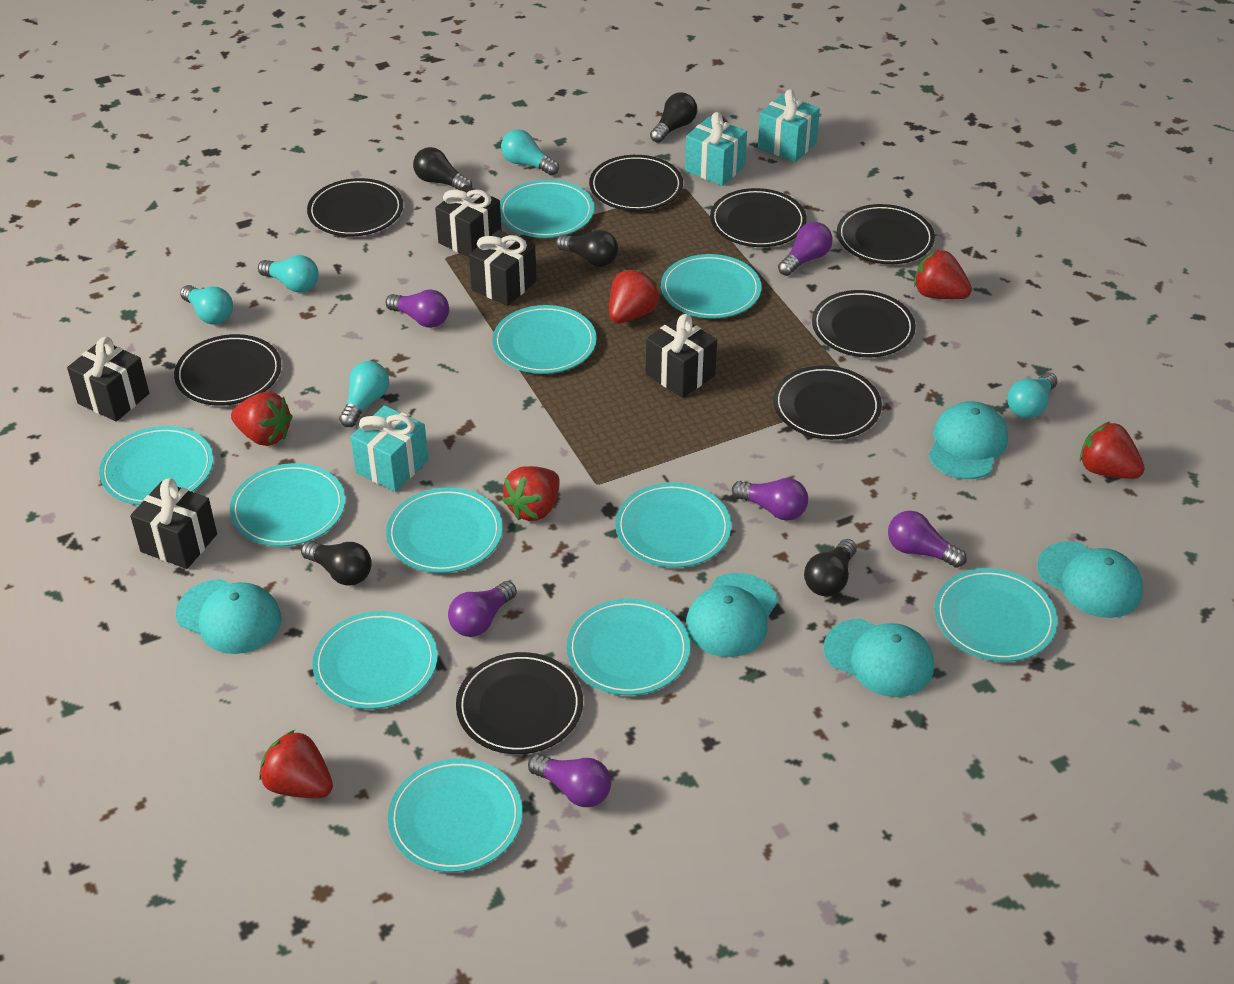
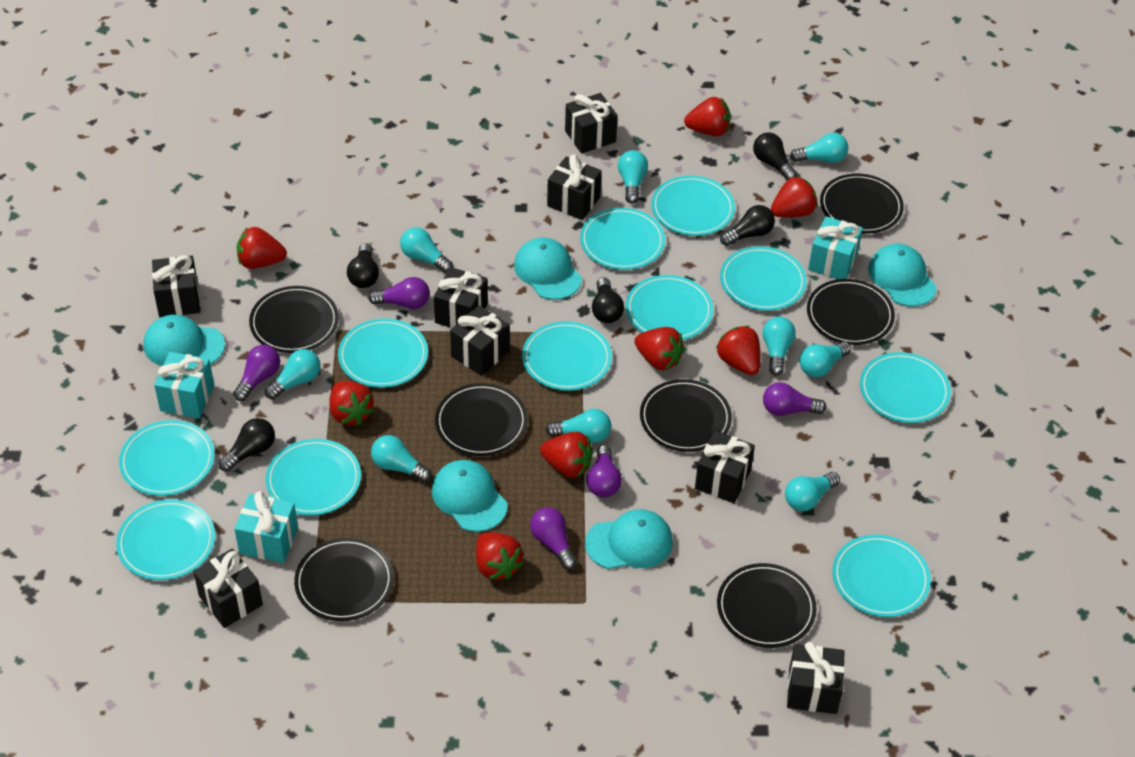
black gift: [67,337,149,422] [130,478,217,569] [435,185,502,257] [469,230,537,306] [646,314,717,398] = 5 -> [152,255,200,318] [193,548,263,628] [434,267,488,328] [450,305,510,376] [547,154,602,220] [565,93,618,154] [695,431,755,503] [787,642,845,714] = 8
black plate: [174,334,281,406] [307,178,403,236] [456,652,583,754] [589,155,683,211] [710,188,807,247] [773,366,882,440] [812,290,916,357] [837,204,935,264] = 8 -> [249,286,339,353] [294,538,394,621] [435,383,528,456] [640,379,732,452] [717,563,817,648] [807,279,895,345] [820,174,904,233] = 7
purple light bulb: [386,290,449,328] [448,581,517,637] [528,754,611,807] [732,478,808,521] [778,222,833,276] [888,511,967,568] = 6 -> [233,345,280,401] [368,277,430,309] [530,507,577,570] [587,445,622,498] [763,382,827,416] = 5
red strawberry: [231,392,293,446] [259,730,333,798] [502,466,560,521] [609,270,660,323] [914,250,972,299] [1080,422,1145,479] = 6 -> [237,227,287,269] [329,381,374,425] [476,532,523,580] [540,432,593,478] [634,327,685,370] [684,97,731,136] [716,326,761,375] [771,176,818,217] = 8
turquoise light bulb: [180,285,233,325] [258,255,319,293] [339,361,389,427] [501,129,559,175] [1007,372,1057,419] = 5 -> [265,349,320,400] [371,435,432,482] [400,227,453,273] [545,409,611,443] [618,150,648,204] [763,317,795,376] [785,472,840,511] [790,133,848,163] [799,341,851,377] = 9

